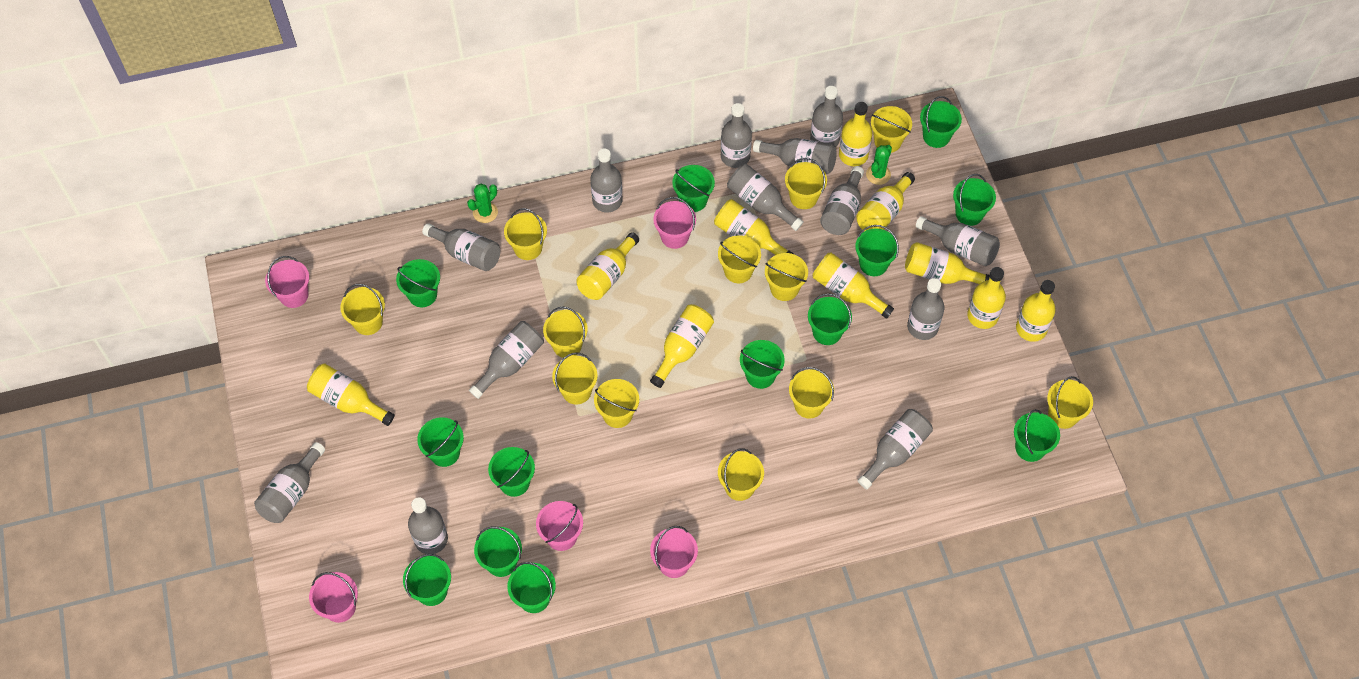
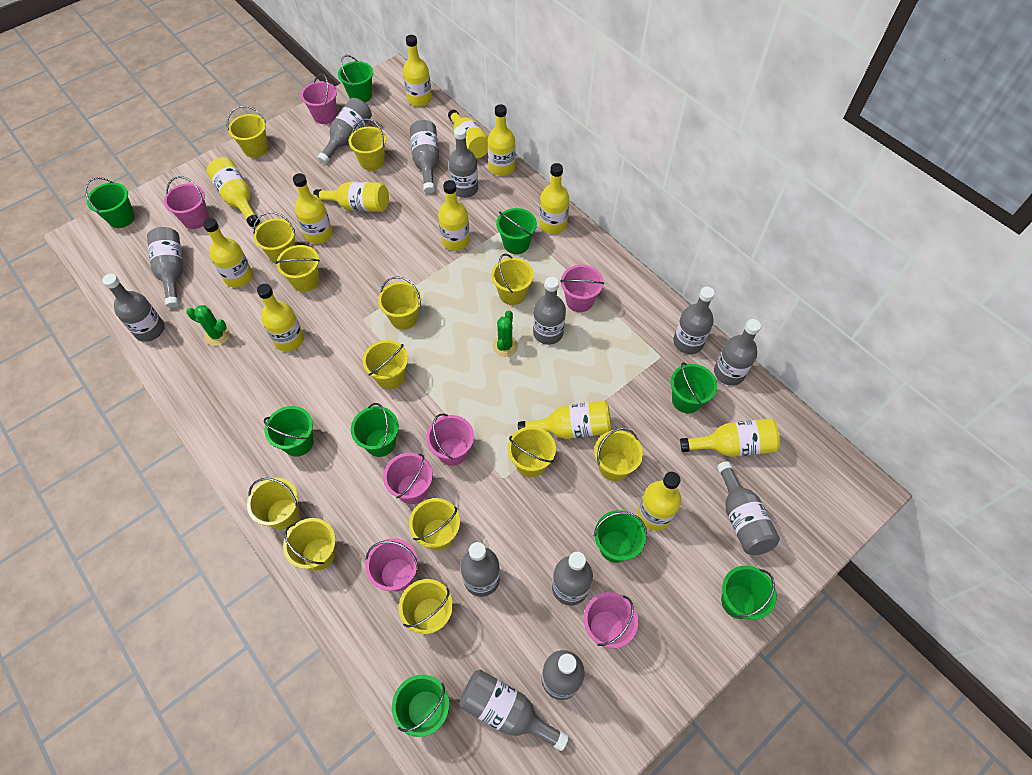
green bucket: [396,259,440,307] [403,554,451,606] [417,417,464,467] [474,527,522,577] [488,447,535,497] [507,562,556,613] [672,165,715,212] [740,340,785,389] [808,293,852,345] [855,225,899,276] [920,96,962,148] [953,174,996,226] [1014,409,1060,462] = 13 -> [85,177,135,228] [264,406,314,457] [338,55,373,103] [351,403,399,457] [392,675,449,737] [496,208,537,254] [594,510,647,563] [671,362,717,414] [721,565,777,620] = 9
pink bucket: [265,256,309,308] [309,572,358,623] [536,501,583,551] [650,526,698,578] [653,197,696,249] = 5 -> [164,176,209,229] [301,74,337,124] [365,538,418,591] [383,453,433,504] [426,414,474,466] [560,265,604,312] [584,592,638,649] = 7
yellow bottle: [307,363,395,426] [576,232,639,300] [650,304,714,388] [714,199,794,255] [812,253,894,319] [839,102,872,166] [856,172,915,231] [905,242,990,284] [967,267,1006,329] [1016,280,1056,342] = 10 -> [203,218,253,288] [206,157,260,227] [257,284,304,351] [293,173,333,244] [313,182,389,212] [403,35,432,107] [438,180,470,251] [448,109,488,159] [488,104,515,176] [518,400,612,439] [539,163,569,234] [638,472,681,531] [680,418,780,457] = 13
yellow bucket: [340,284,385,335] [504,208,547,260] [543,307,588,358] [552,352,598,405] [594,379,639,428] [718,235,761,283] [718,448,764,501] [765,253,808,301] [785,157,827,209] [789,367,834,419] [871,106,912,153] [1047,376,1093,429] = 12 -> [227,106,268,158] [247,478,300,530] [253,212,296,263] [275,245,320,292] [283,518,336,571] [348,119,386,171] [363,340,408,389] [378,276,421,330] [399,579,453,634] [409,498,460,550] [491,254,534,305] [508,426,556,478] [594,428,643,481] = 13

